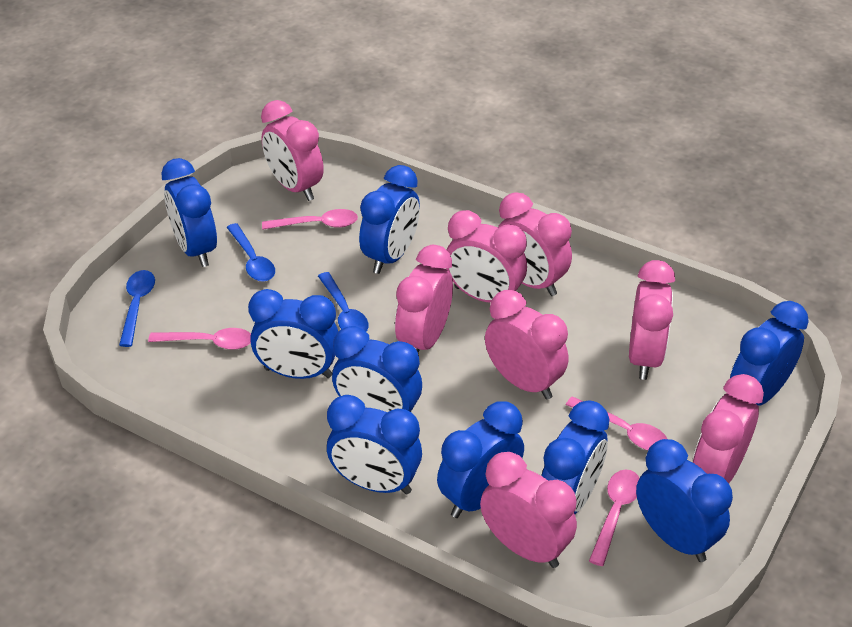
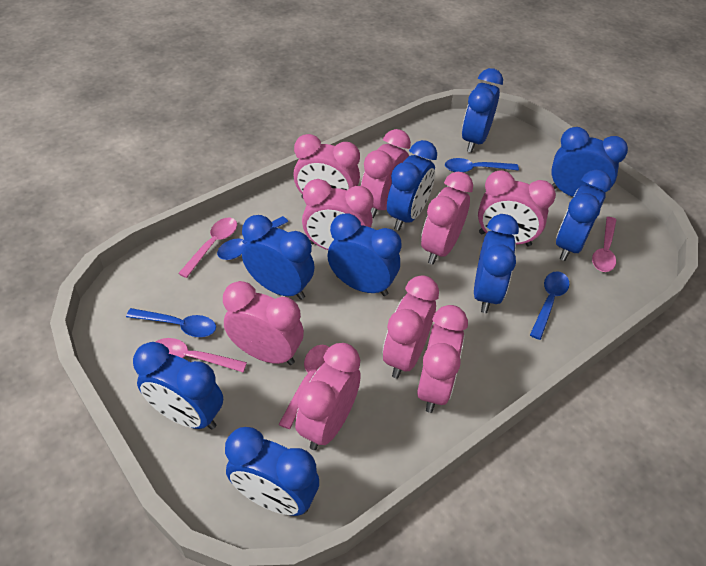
blue spoon: [119,270,155,347] [227,223,275,282] [318,272,369,332] = 3 -> [126,308,216,337] [217,216,288,260] [445,158,519,173] [530,271,569,340] = 4
pink clock: [261,100,324,201] [395,245,453,353] [446,210,527,303] [480,452,577,568] [485,290,568,400] [498,192,572,296] [629,260,675,380] [692,374,764,483] = 8 -> [223,281,304,365] [293,134,360,198] [295,343,361,450] [302,179,374,250] [361,129,411,218] [383,275,439,379] [417,305,468,413] [421,172,473,264] [478,170,556,247] = 9

